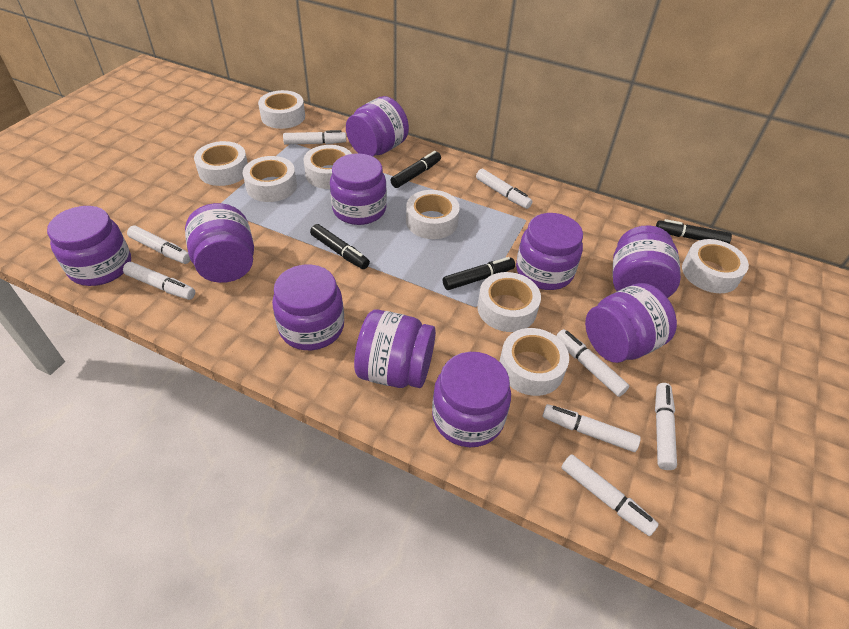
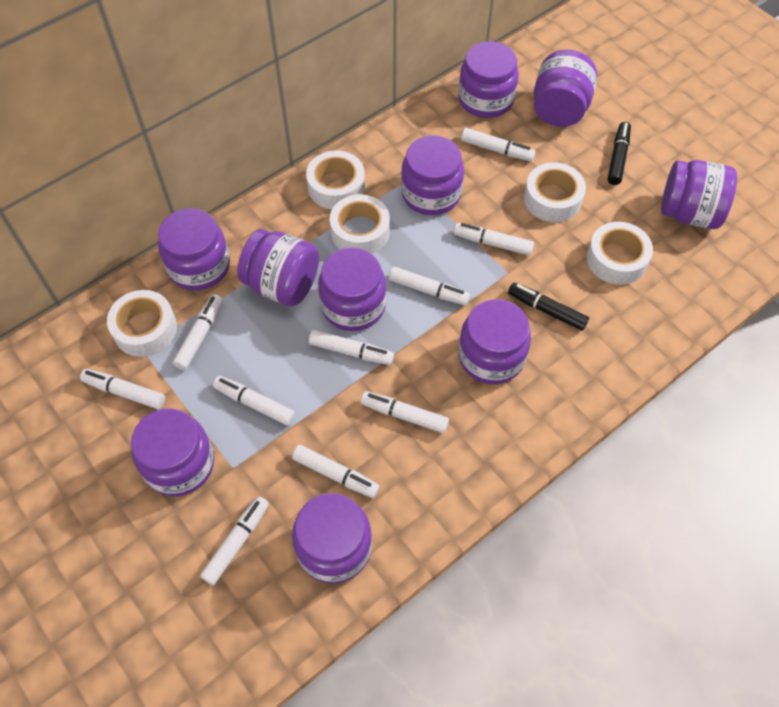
black marker: [310,224,370,269] [390,151,441,188] [443,257,515,290] [656,219,732,244] = 4 -> [508,283,589,330] [608,122,631,185] = 2
white marker: [123,262,195,300] [127,225,190,264] [283,130,346,145] [476,169,532,209] [543,404,641,452] [556,329,629,397] [561,454,659,536] [655,383,677,470] = 8 -> [80,369,165,409] [173,294,223,370] [200,496,269,585] [213,376,295,426] [292,445,380,498] [309,330,394,365] [361,391,449,433] [389,267,470,305] [454,223,534,256] [461,128,536,161] = 10
white tape: [194,141,248,186] [243,156,297,202] [258,90,305,129] [304,145,352,189] [406,190,460,239] [477,272,541,332] [499,328,569,396] [682,239,749,293] = 8 -> [107,290,177,357] [306,151,365,210] [330,195,390,254] [524,162,586,222] [587,222,653,285] = 5

